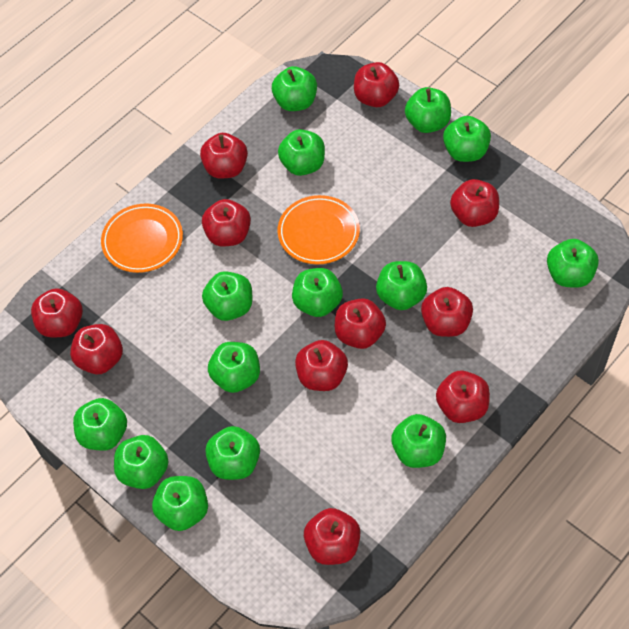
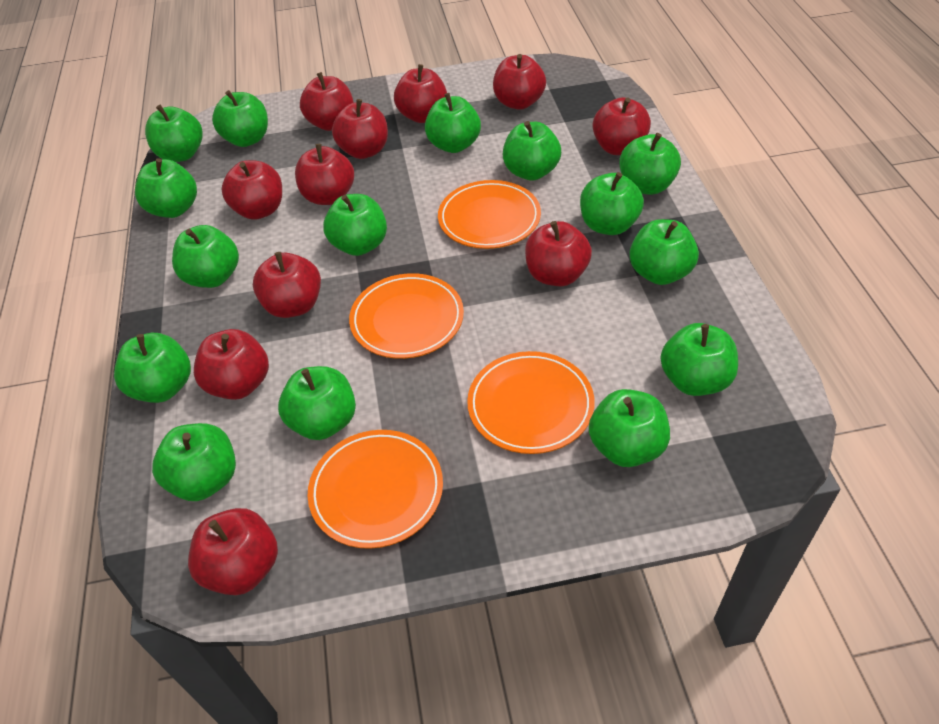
green apple: [73,398,127,451] [114,435,169,489] [152,476,208,531] [202,271,252,321] [205,426,260,480] [208,342,260,393] [272,66,317,111] [278,129,325,176] [292,268,343,317] [376,261,427,310] [391,414,446,468] [405,87,451,133] [443,116,491,162] [547,239,599,288] = 14 -> [114,333,191,403] [135,158,197,218] [145,105,203,162] [152,423,236,501] [172,225,239,288] [212,90,268,147] [278,366,356,440] [323,194,387,256] [425,93,481,153] [503,121,561,181] [580,172,644,235] [589,389,670,467] [619,133,681,195] [629,219,699,285] [660,323,738,396] = 15
orange plate: [101,203,183,273] [278,195,360,264] = 2 -> [308,430,443,549] [349,273,464,359] [438,180,541,249] [467,351,595,454] = 4

